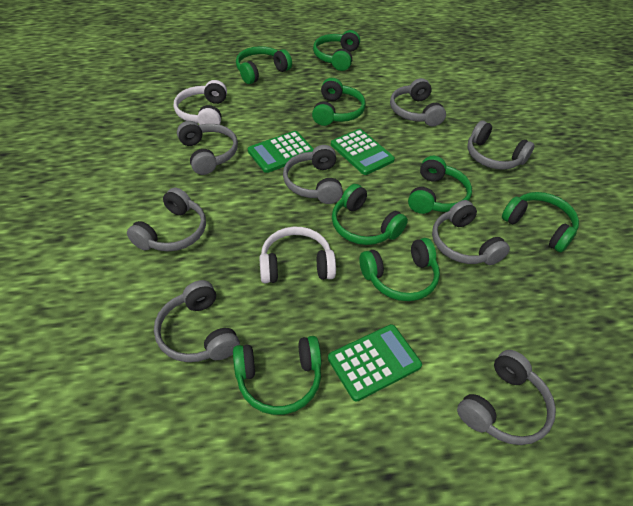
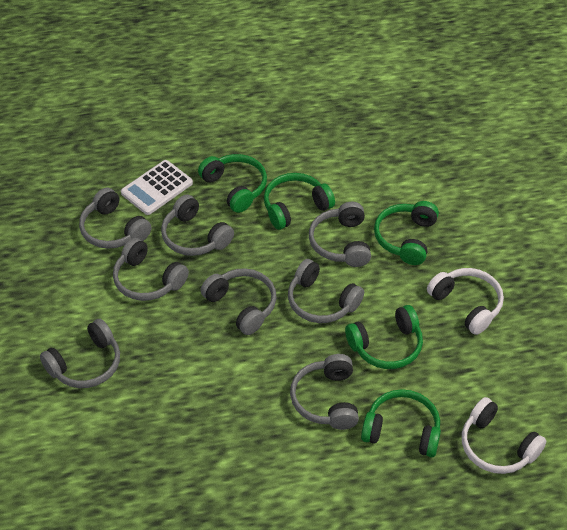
green calculator: [248,131,313,173] [328,324,422,401] [331,129,395,175] = 3 -> none = 0
green headphones: [233,336,321,415] [236,46,292,84] [312,78,366,126] [313,30,360,71] [332,184,408,245] [359,238,440,301] [408,156,472,214] [502,192,579,252] = 8 -> [198,154,267,213] [264,173,335,230] [345,305,423,369] [361,389,441,457] [374,201,439,265] = 5
white calculator: none = 0 -> [121,160,193,215] = 1

